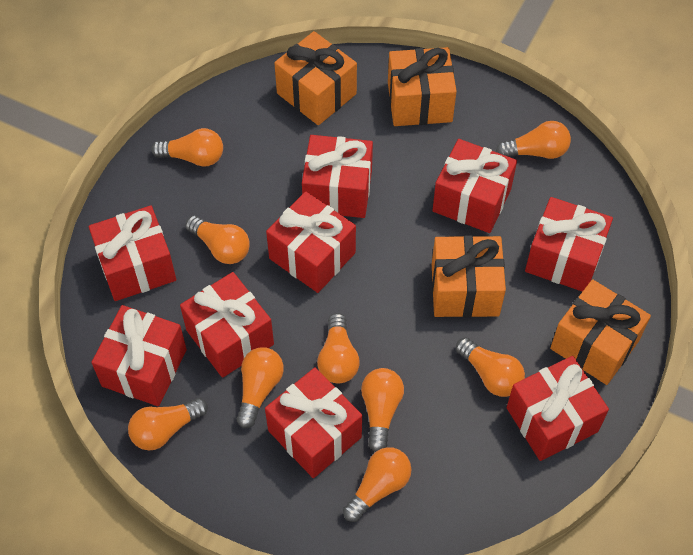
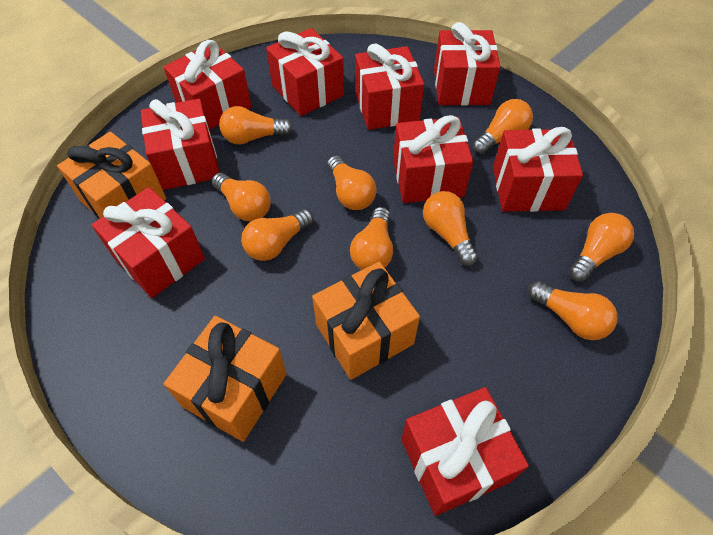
orange gift: [274,31,357,125] [388,47,457,126] [432,235,506,317] [550,279,651,385] = 4 -> [57,132,166,219] [164,316,287,442] [312,262,420,380] = 3

